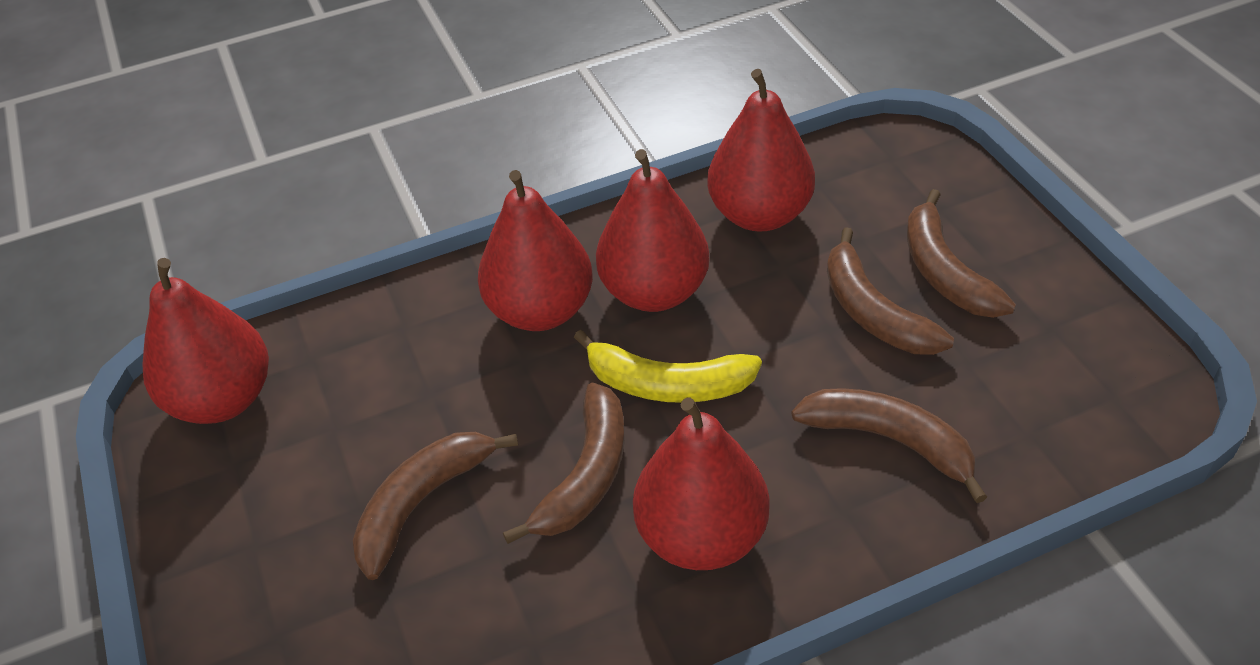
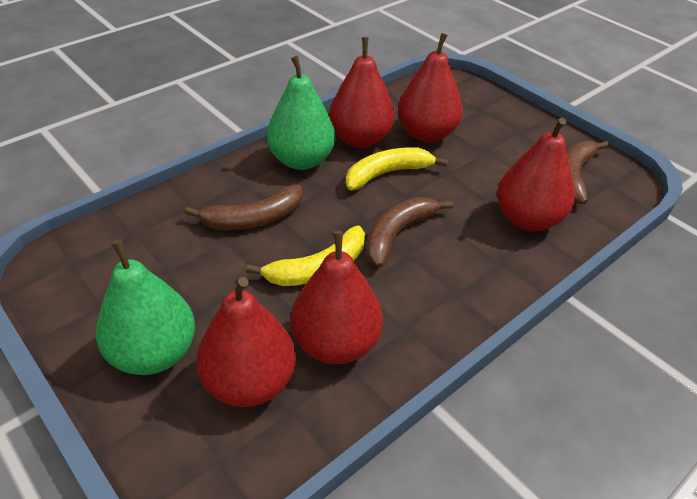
brown banana: [353,432,518,580] [503,383,625,544] [791,388,987,503] [827,227,954,355] [907,189,1016,318] = 5 -> [185,185,303,230] [366,197,453,268] [567,141,609,204] = 3
green pear: none = 0 -> [96,239,195,375] [267,56,335,170] = 2
yellow banana: [574,330,762,403] = 1 -> [246,226,365,286] [346,147,448,190] = 2

